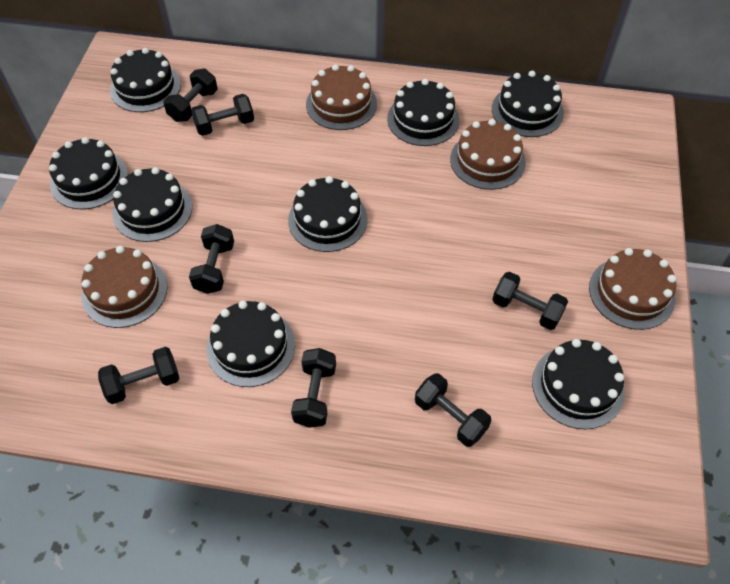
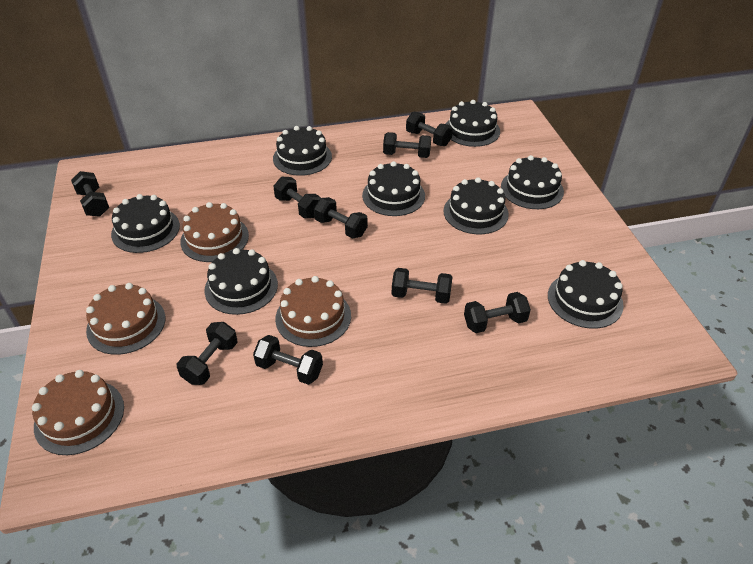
black dumbbell: [98,347,179,404] [163,68,218,122] [189,224,234,294] [191,94,254,136] [291,348,336,428] [415,373,491,447] [492,272,568,330] = 7 -> [71,171,109,217] [177,322,238,385] [253,335,323,385] [273,177,321,218] [314,197,368,239] [383,132,431,158] [392,268,452,304] [406,112,453,146] [464,292,531,333] = 9

